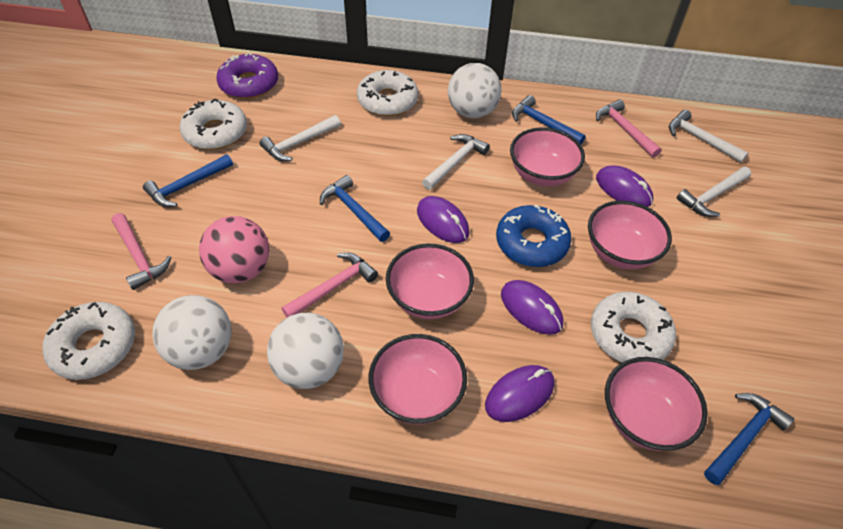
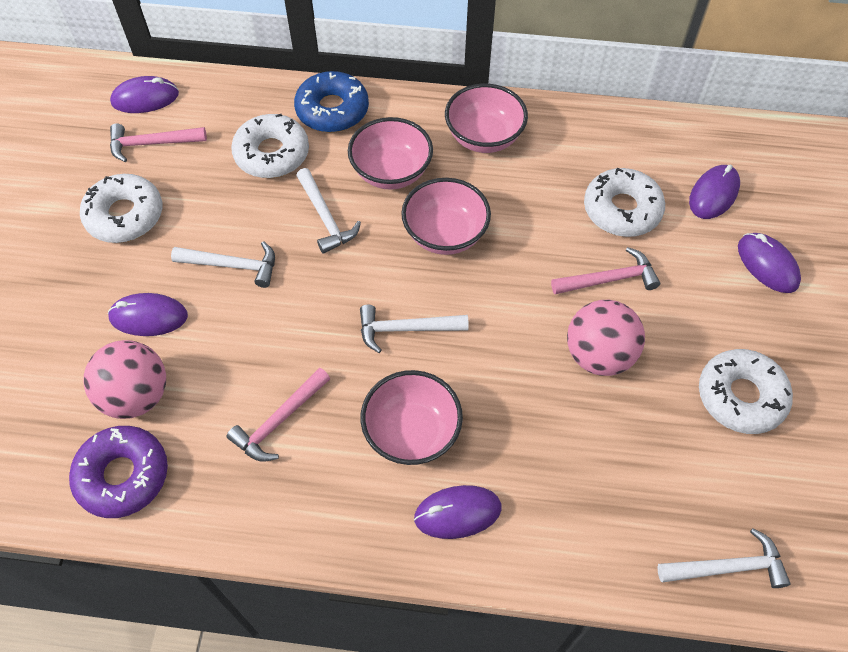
blue hammer: [143,154,233,207] [320,175,390,242] [512,95,586,144] [704,393,794,485] = 4 -> none = 0
pink ball: [199,216,269,284] = 1 -> [84,340,166,419] [567,300,645,376] = 2
pink bowl: [369,334,467,425] [386,243,474,319] [510,127,585,186] [588,201,672,269] [605,357,708,451] = 5 -> [348,117,433,190] [361,370,463,465] [401,178,491,255] [445,84,528,153] = 4
purple mouse: [417,196,470,243] [485,365,554,422] [501,280,563,335] [596,166,653,207] = 4 -> [108,293,188,336] [110,76,179,113] [414,485,502,539] [689,165,740,219] [738,233,801,293] = 5
white ball: [152,295,232,370] [267,313,344,389] [448,63,501,118] = 3 -> none = 0

